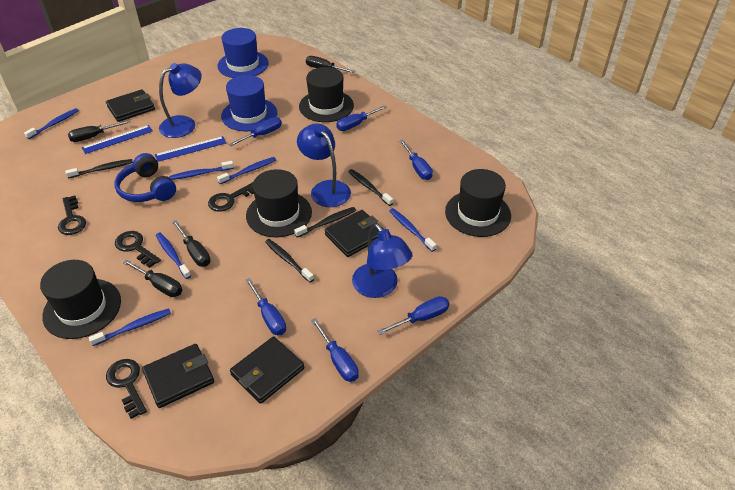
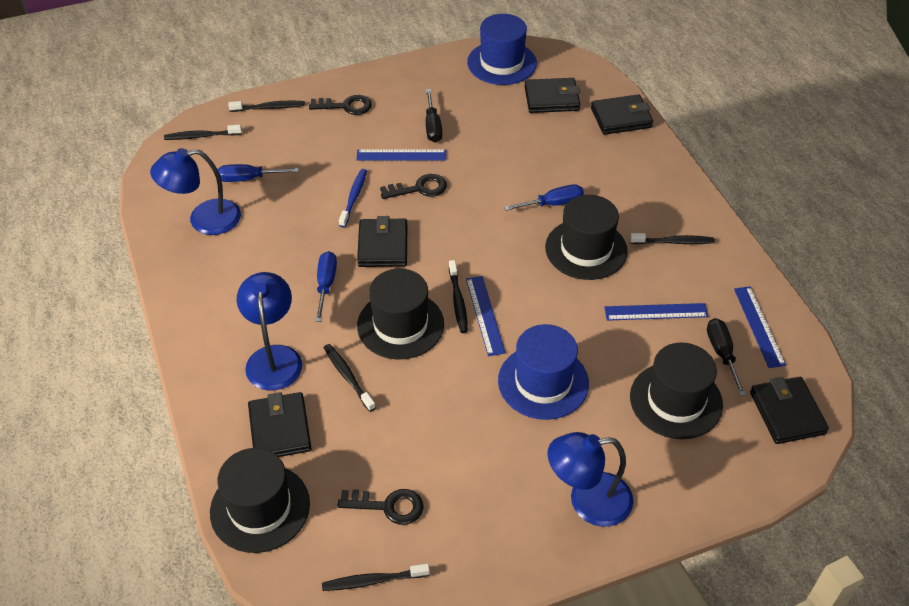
black key: [58,196,86,235] [106,359,147,419] [115,231,161,268] [208,182,254,212] = 4 -> [309,95,372,115] [337,489,424,525] [380,174,447,199] = 3
black screwdriver: [68,120,131,142] [123,259,183,297] [172,220,211,267] [306,56,355,73] = 4 -> [426,89,442,143] [707,318,746,396] = 2
black toothbrush: [65,159,133,179] [265,239,314,282] [294,207,356,238] [348,169,393,206] = 4 -> [164,125,242,140] [228,101,305,112] [322,564,430,591] [323,344,376,412] [449,260,468,333] [630,233,715,244] = 6
black wallet: [106,89,155,122] [142,344,214,408] [230,336,304,404] [325,210,383,257] = 4 -> [248,392,311,457] [357,216,407,267] [524,78,580,113] [591,94,653,135] [750,377,829,444] = 5
blue headphones: [114,153,176,202] = 1 -> none = 0
blue ruler: [82,125,153,154] [155,136,226,162] = 2 -> [356,149,446,161] [466,276,506,356] [604,303,708,321] [734,286,786,368] = 4
blue screwdriver: [229,117,282,146] [246,278,286,335] [311,318,359,382] [336,105,387,131] [378,296,449,335] [399,139,433,180] = 6 -> [218,164,299,182] [315,251,337,322] [504,184,584,211] = 3
blue toothbrush: [24,108,79,139] [89,308,171,346] [156,232,191,279] [169,161,234,180] [217,157,276,184] [389,208,436,252] = 6 -> [339,169,367,227] = 1

